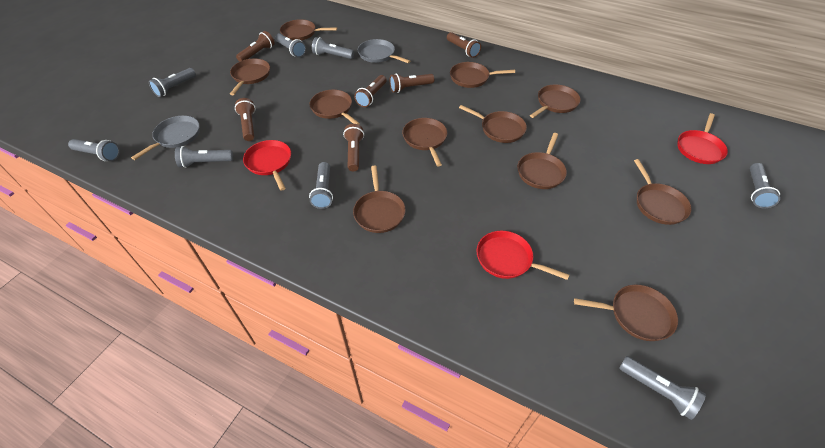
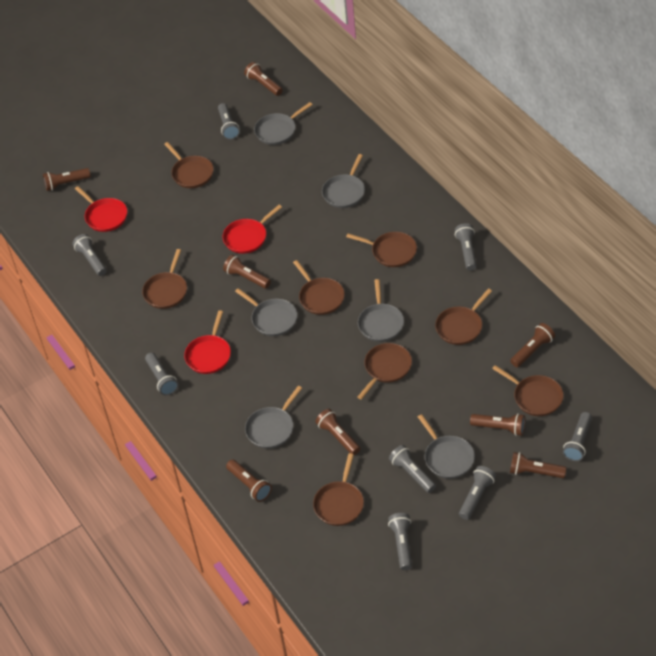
brown flashlight: [235,98,256,141] [236,31,275,62] [343,124,364,171] [354,75,387,107] [390,74,434,93] [447,32,481,58] = 6 -> [43,168,91,191] [223,255,271,289] [226,460,272,502] [244,62,283,96] [315,409,360,455] [470,414,525,436] [510,323,555,367] [510,452,566,478] = 8
brown pan: [230,59,270,95] [280,19,337,41] [309,90,360,125] [353,166,406,233] [402,118,447,166] [450,62,515,88] [459,105,527,143] [517,133,567,189] [530,84,581,118] [574,285,678,341] [634,159,692,225] = 11 -> [142,249,187,309] [164,142,214,188] [293,260,345,315] [313,453,364,526] [346,232,417,267] [358,343,412,400] [435,288,492,345] [492,365,564,416] = 8
grey pan: [131,116,200,160] [358,39,411,63] = 2 -> [235,288,297,336] [245,386,302,449] [254,102,313,145] [322,154,365,208] [358,279,404,342] [418,414,475,479] = 6

